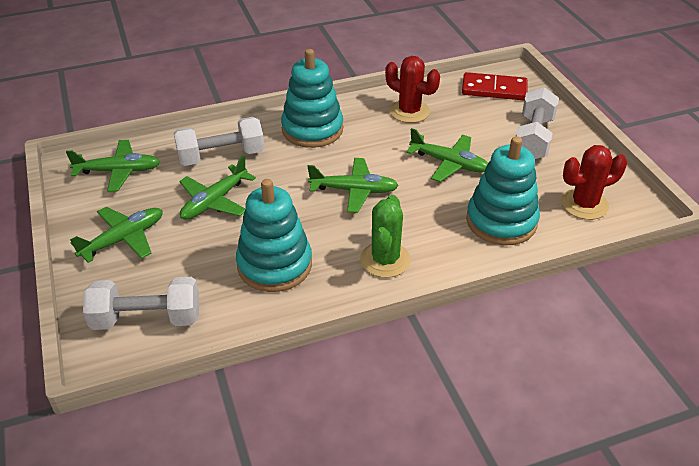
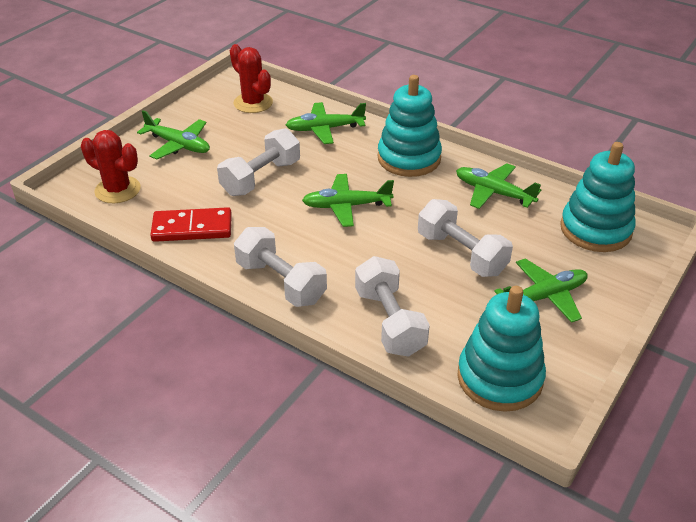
green cactus: [360,195,411,278] = 1 -> none = 0
white dumbbell: [83,277,199,330] [174,117,264,166] [516,87,559,159] = 3 -> [217,128,300,196] [234,227,327,307] [355,256,430,357] [418,199,513,277] = 4

